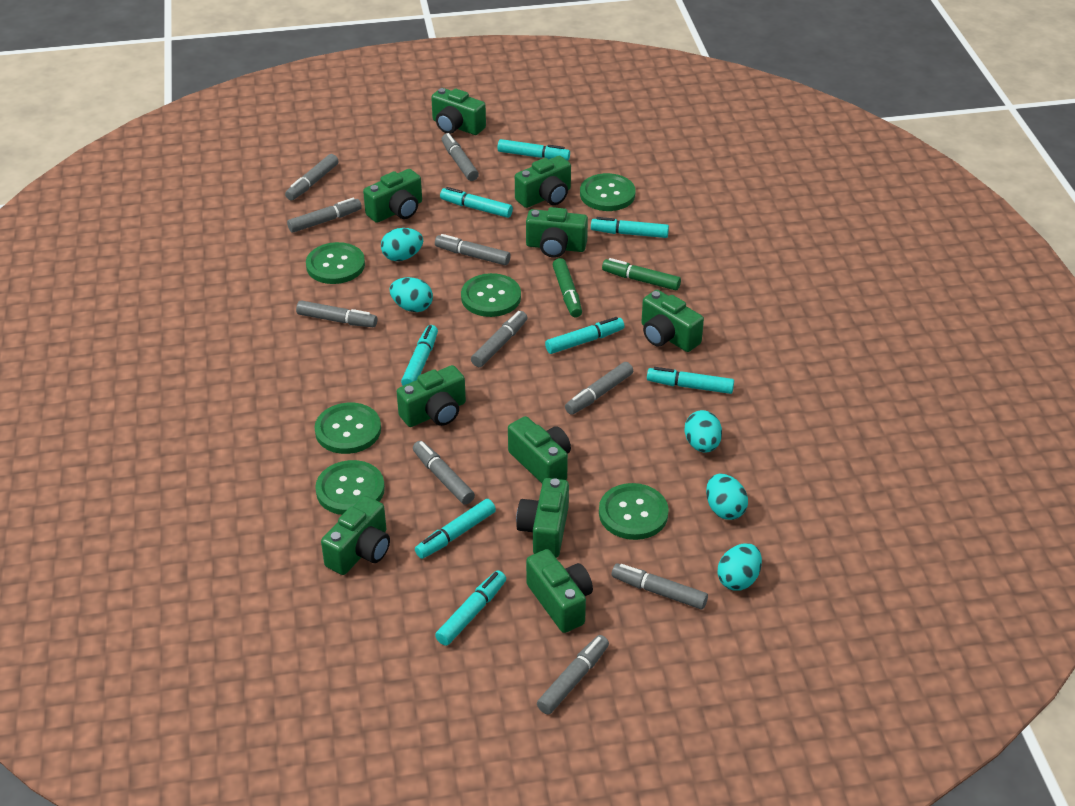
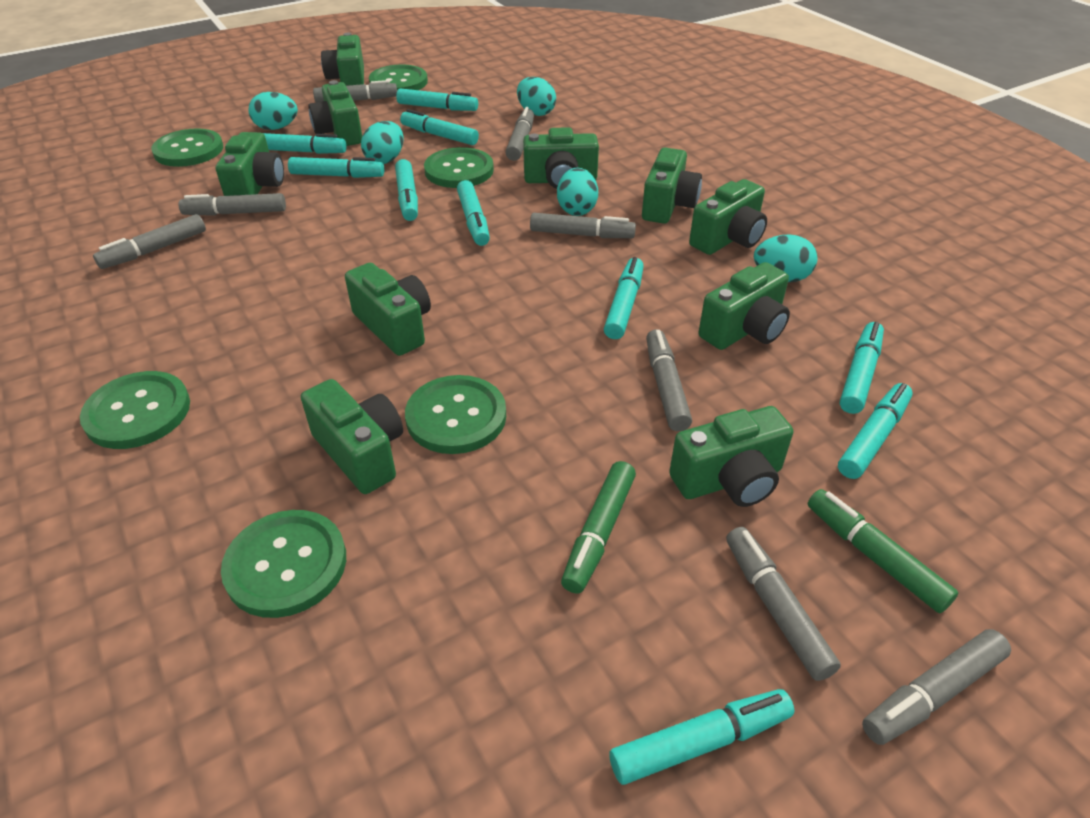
grey marker: [285,154,338,201] [287,198,362,233] [296,300,377,327] [413,441,475,505] [435,234,511,265] [442,133,479,181] [471,311,527,367] [537,635,609,715] [565,362,633,415] [612,563,708,610] = 10 -> [93,214,206,269] [179,193,286,216] [313,80,397,102] [505,107,534,161] [530,213,636,238] [646,329,692,431] [726,527,841,681] [862,629,1011,745] = 8
turquoise marker: [401,325,438,386] [415,499,496,559] [435,570,506,646] [440,187,513,218] [497,139,570,161] [545,317,625,354] [591,217,669,238] [647,367,734,394] = 8 -> [263,133,347,154] [288,157,384,178] [395,159,418,221] [396,88,478,111] [400,109,479,145] [457,180,490,246] [604,257,644,339] [609,689,794,785] [838,383,913,479] [840,322,884,414] = 10

